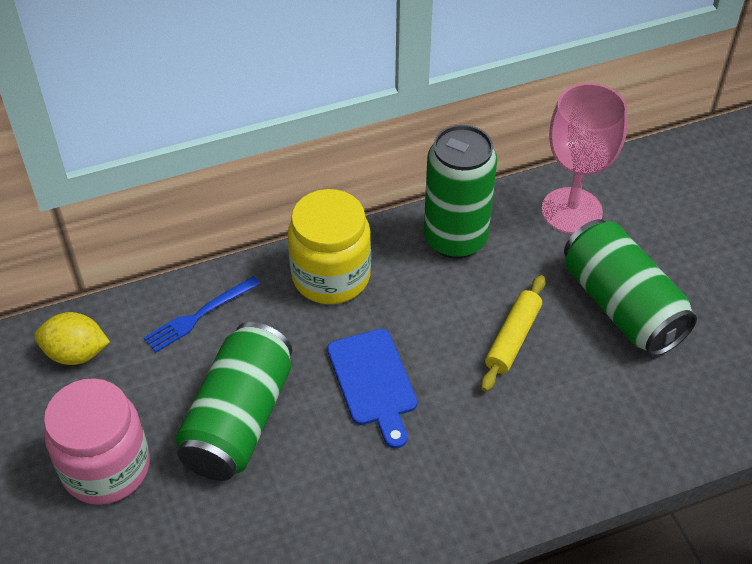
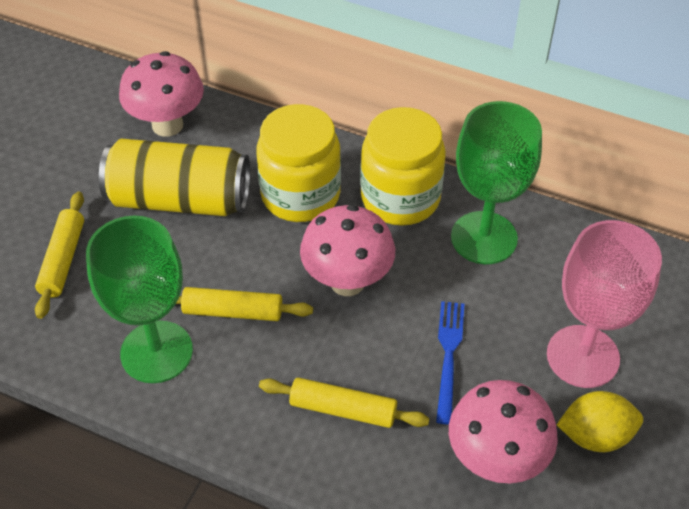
blue cutting board: [327,329,417,449] = 1 -> none = 0
green can: [175,322,292,481] [424,125,497,259] [564,219,697,356] = 3 -> none = 0
green goblet: none = 0 -> [86,216,193,383] [451,101,542,264] = 2
pink jar: [44,378,150,505] = 1 -> none = 0
pink mushroom: none = 0 -> [119,51,204,137] [300,205,395,296] [449,380,558,483] = 3
yellow can: none = 0 -> [99,139,250,216] = 1
yellow jar: [288,189,371,304] = 1 -> [256,104,341,222] [360,107,446,226] = 2
yellow rolling pin: [481,275,546,392] = 1 -> [35,192,84,319] [176,287,313,321] [259,377,430,428] = 3

